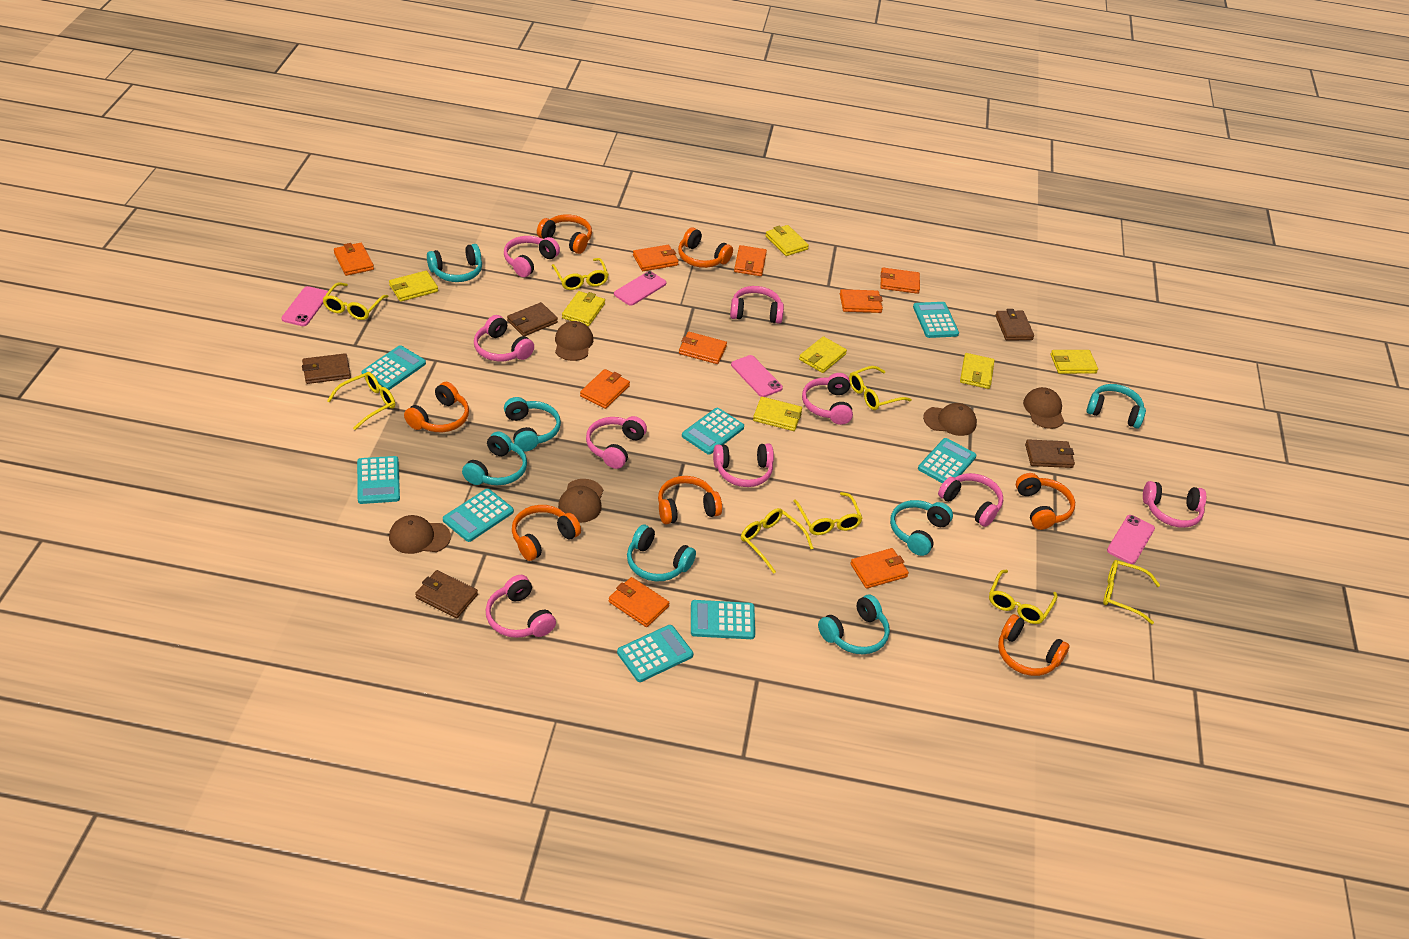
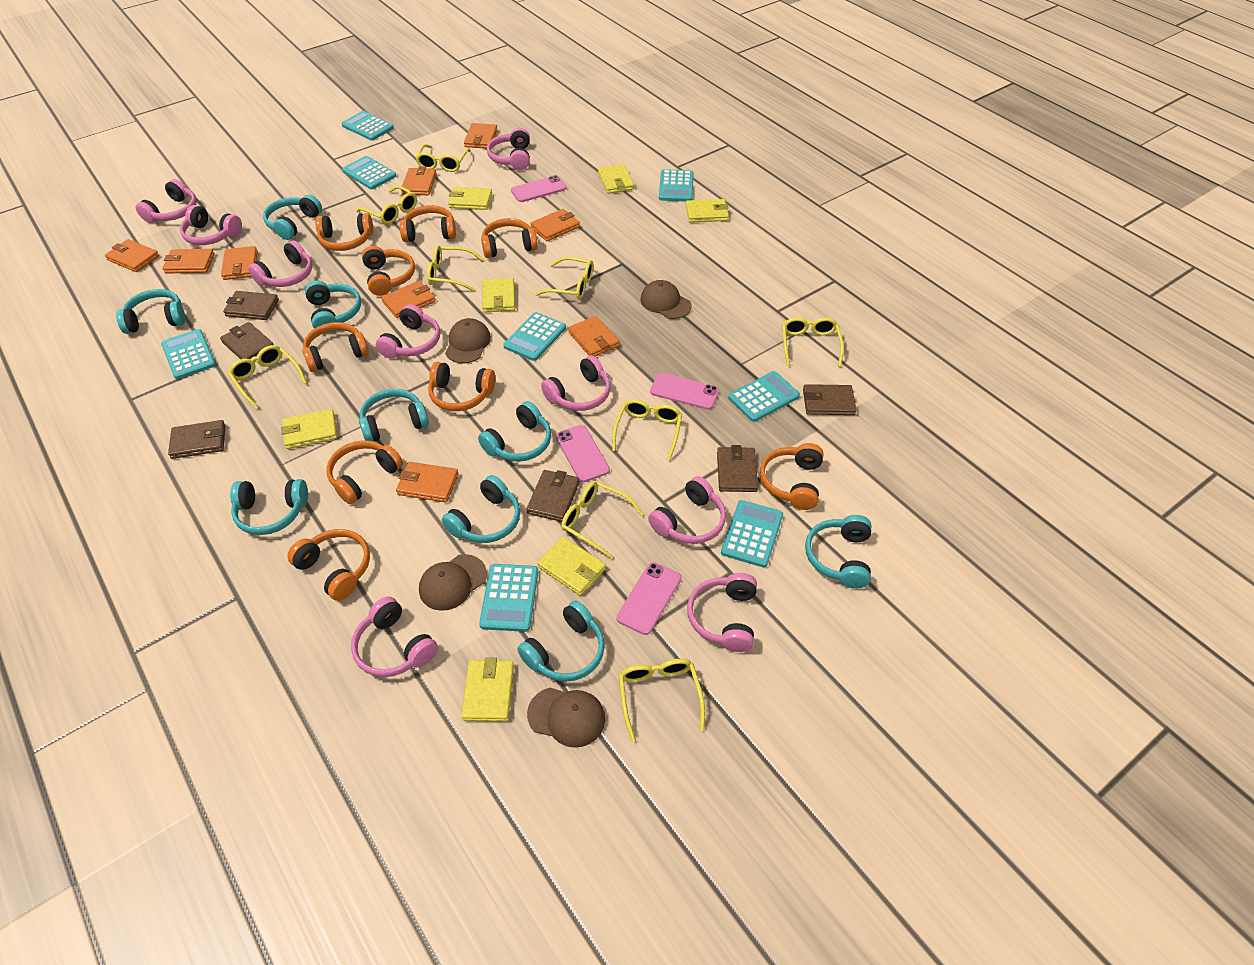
brown cap: [389,515,451,554] [555,321,593,361] [558,479,603,523] [923,403,977,436] [1023,387,1064,429] = 5 -> [419,554,487,611] [445,318,491,363] [527,688,605,748] [640,280,692,319] = 4
brown wallet: [302,353,351,384] [415,570,478,618] [507,302,558,336] [995,309,1034,341] [1025,439,1075,468] = 5 -> [168,420,226,459] [220,322,274,359] [223,291,279,320] [526,470,580,522] [717,445,758,492] [803,384,856,415] = 6
orange headphones: [404,382,469,432] [512,505,581,561] [537,214,592,254] [658,476,722,524] [678,227,733,268] [998,614,1070,676] [1016,473,1075,530] = 7 -> [287,529,370,601] [302,322,369,372] [315,213,373,251] [327,440,403,504] [362,246,415,296] [400,205,456,242] [428,362,495,411] [481,218,538,258] [760,443,824,510] = 9
turquoise headphones: [427,244,482,282] [462,431,527,485] [504,397,561,452] [627,525,696,582] [818,595,890,654] [890,500,953,556] [1087,384,1146,429] = 7 -> [116,289,185,334] [230,479,308,535] [263,195,322,240] [305,281,361,333] [359,389,429,441] [442,475,520,543] [478,401,551,462] [517,601,605,682] [805,515,871,589] = 9
yellow glasses: [322,282,389,320] [327,372,395,430] [552,258,609,290] [741,508,814,574] [793,492,863,535] [849,366,912,410] [989,570,1057,624] [1103,560,1160,625] = 8 -> [228,345,307,409] [356,186,417,224] [416,144,471,172] [427,245,484,291] [535,257,593,300] [561,481,644,558] [612,399,682,461] [619,659,705,742] [782,317,844,367] = 9

